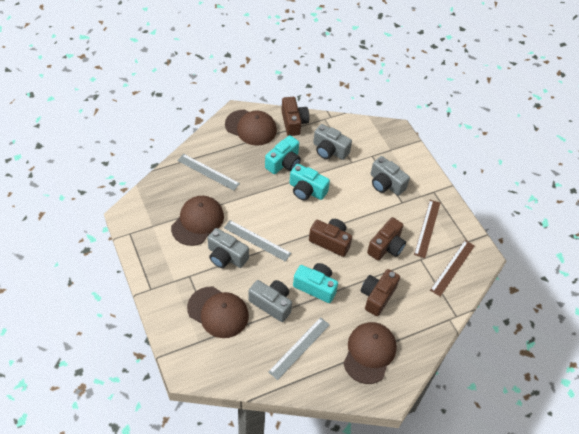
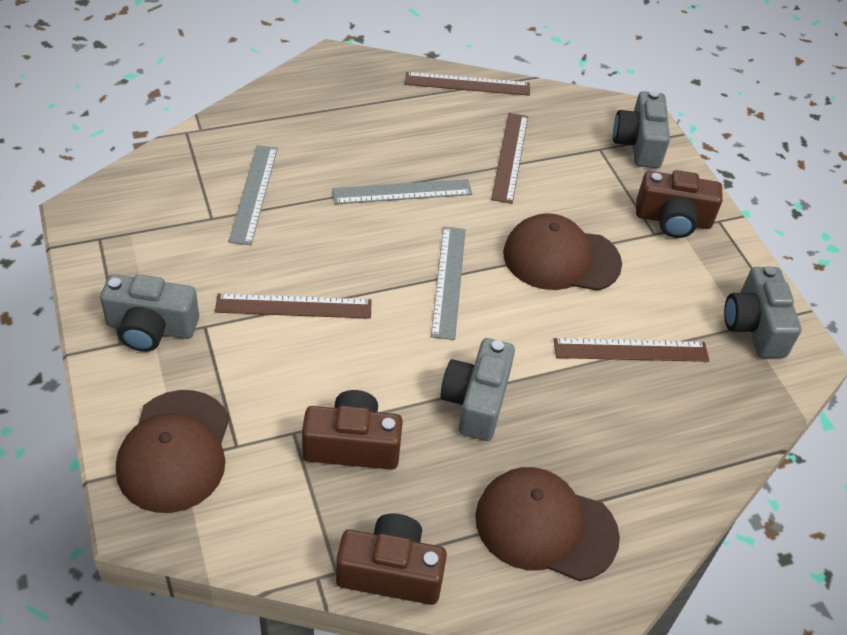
brown camera: [281,97,309,136] [309,219,352,257] [361,269,400,316] [367,217,406,261] = 4 -> [302,390,403,470] [336,513,447,605] [636,170,723,238] = 3
brown cap: [171,196,224,246] [187,287,249,338] [225,110,277,146] [343,322,397,384] = 4 -> [116,390,230,513] [475,467,620,581] [503,213,622,291] = 3
brown ruler: [414,200,440,258] [430,240,475,296] = 2 -> [215,293,372,319] [405,72,530,96] [491,113,528,204] [554,338,709,362] = 4
turquoise camera: [265,135,301,174] [289,164,330,200] [293,263,338,303] = 3 -> none = 0

